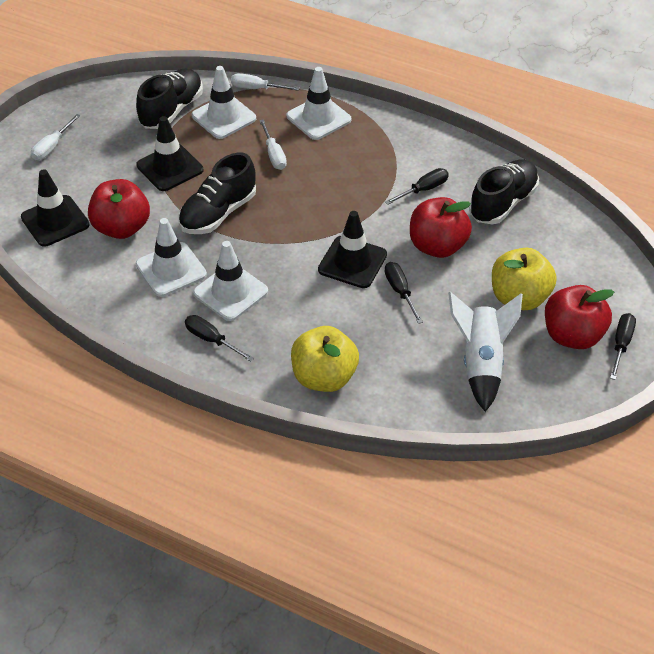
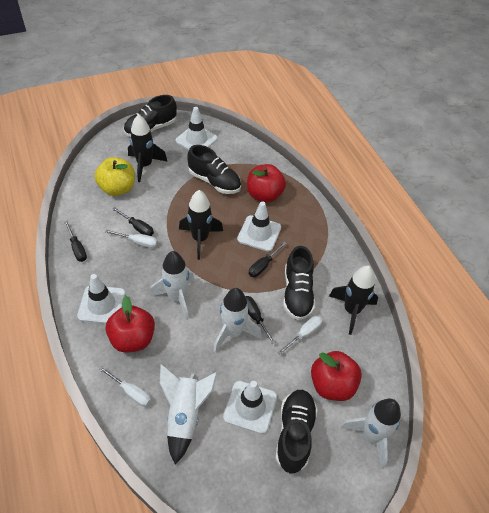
black rocket: none = 0 -> [128,114,168,182] [179,190,223,260] [329,266,378,335] = 3
black shoe: [136,68,203,129] [179,152,256,234] [469,160,539,224] = 3 -> [124,95,177,137] [188,145,241,194] [275,390,318,473] [283,246,315,320] = 4
black traffic cone: [21,169,90,246] [136,116,203,191] [318,211,387,288] = 3 -> none = 0
white rocket: [448,292,523,412] = 1 -> [150,251,195,320] [160,365,218,464] [213,288,262,353] [340,399,401,469] = 4
yellow apple: [291,326,359,392] [492,248,557,310] = 2 -> [95,157,135,196] = 1

